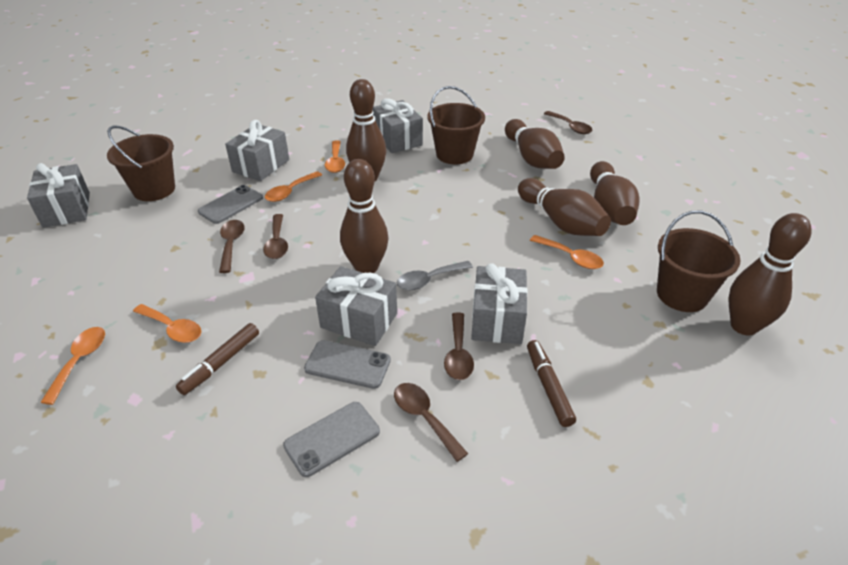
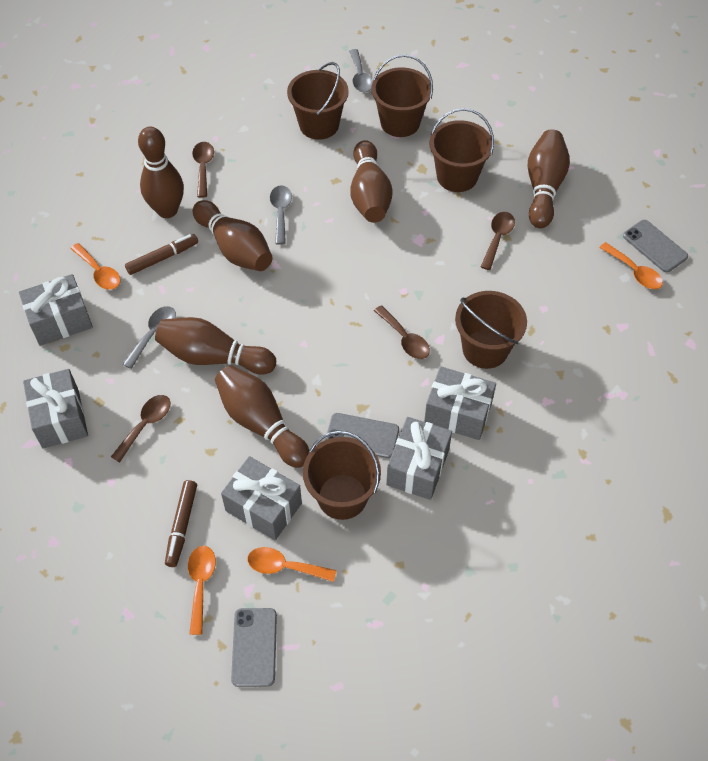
brown bucket: [107,125,175,201] [427,86,485,164] [657,211,741,312] = 3 -> [287,62,349,140] [303,431,381,520] [371,54,433,137] [429,108,494,192] [455,291,527,369] = 5
brown spoon: [219,220,244,273] [263,214,288,259] [394,383,468,462] [444,312,474,380] [544,111,592,134] = 5 -> [111,395,170,462] [192,142,214,198] [374,305,430,359] [481,212,515,270] = 4
grey spoon: [397,261,473,290] = 1 -> [123,306,176,369] [270,185,292,245] [349,49,373,92] = 3
orange spoon: [40,327,105,405] [133,304,201,343] [265,171,322,202] [325,140,345,173] [530,235,604,269] = 5 -> [70,243,120,290] [188,546,216,635] [247,547,336,582] [599,242,663,289] = 4

